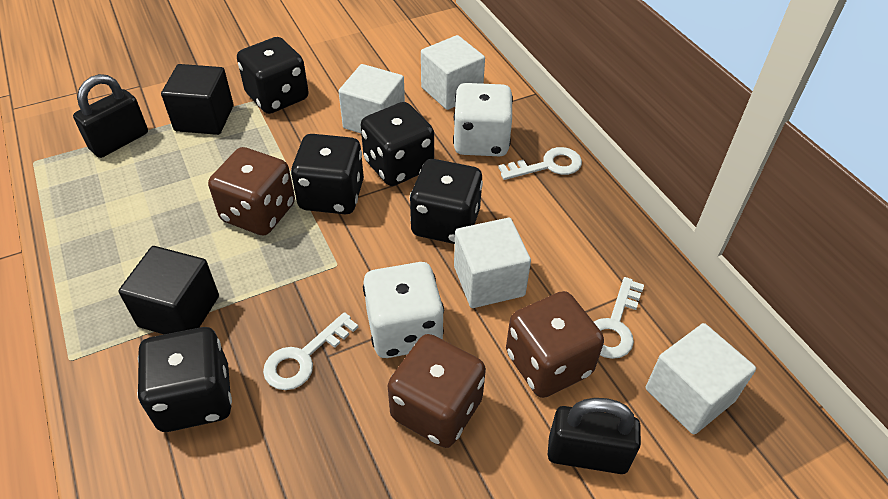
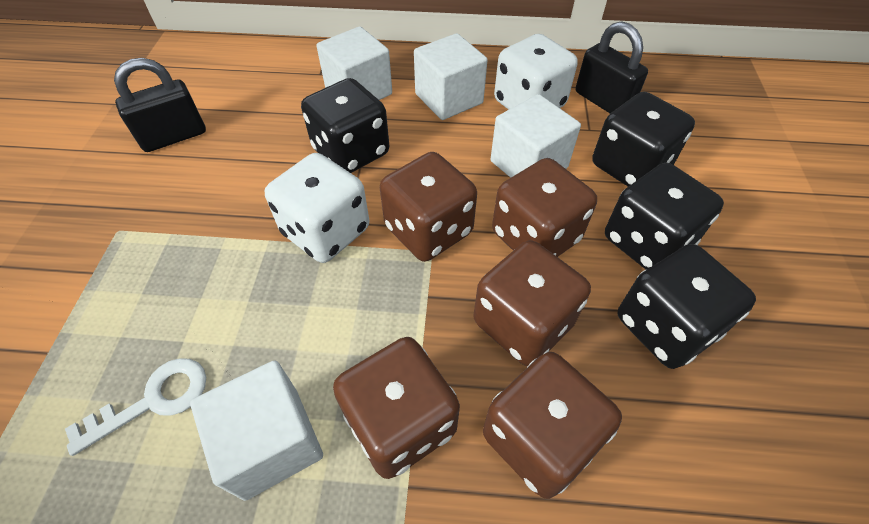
black cube: [118,246,219,334] [161,64,234,135] = 2 -> none = 0
black dice: [137,327,232,432] [237,37,309,114] [291,134,364,214] [361,102,434,186] [410,159,483,244] = 5 -> [301,78,389,173] [592,92,695,187] [605,163,724,270] [618,244,756,369] = 4
brown dice: [208,147,295,236] [387,334,486,448] [506,291,604,398] = 3 -> [333,337,460,479] [380,152,477,262] [474,240,591,366] [483,352,622,499] [492,158,597,257] = 5
white key: [263,312,358,390] [498,147,582,180] [594,277,644,359] = 3 -> [65,358,206,456] = 1

